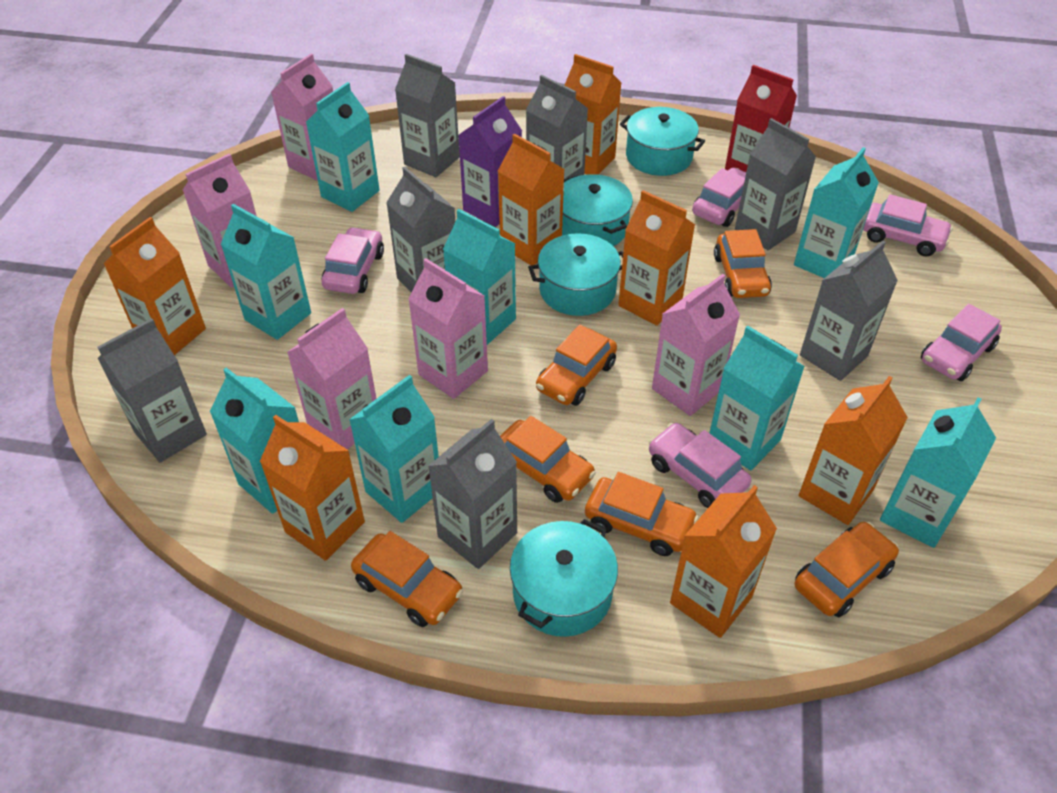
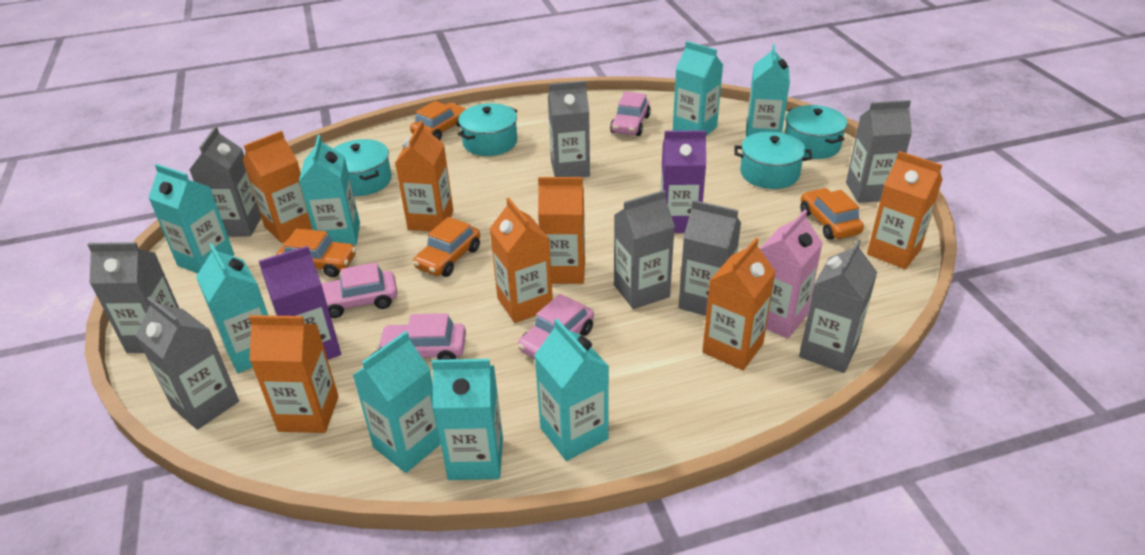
grey carton: [97,318,207,463] [386,167,455,293] [395,54,460,177] [428,419,517,569] [526,75,588,180] [735,118,816,250] [800,241,898,381] = 7 -> [87,242,179,353] [136,296,239,430] [189,126,261,236] [548,81,590,177] [614,190,675,309] [679,200,741,316] [799,239,877,373] [846,100,912,203] = 8
orange car: [351,531,463,627] [500,416,596,503] [536,325,617,406] [585,472,699,556] [714,229,772,298] [795,522,899,617] = 6 -> [276,228,356,277] [410,101,467,140] [413,217,480,277] [800,188,864,240] = 4
pink car: [321,227,384,294] [649,423,751,508] [692,168,746,227] [863,194,953,257] [921,304,1002,381] = 5 -> [321,262,397,318] [377,313,466,360] [518,294,594,359] [610,92,651,136] = 4
pink carton: [183,154,257,288] [271,54,333,181] [287,308,376,449] [408,258,488,399] [652,274,740,416] = 5 -> [760,210,823,339] = 1
purple carton: [458,96,522,227] = 1 -> [259,246,341,360] [660,130,706,233] = 2
red carton: [725,65,797,172] = 1 -> none = 0

